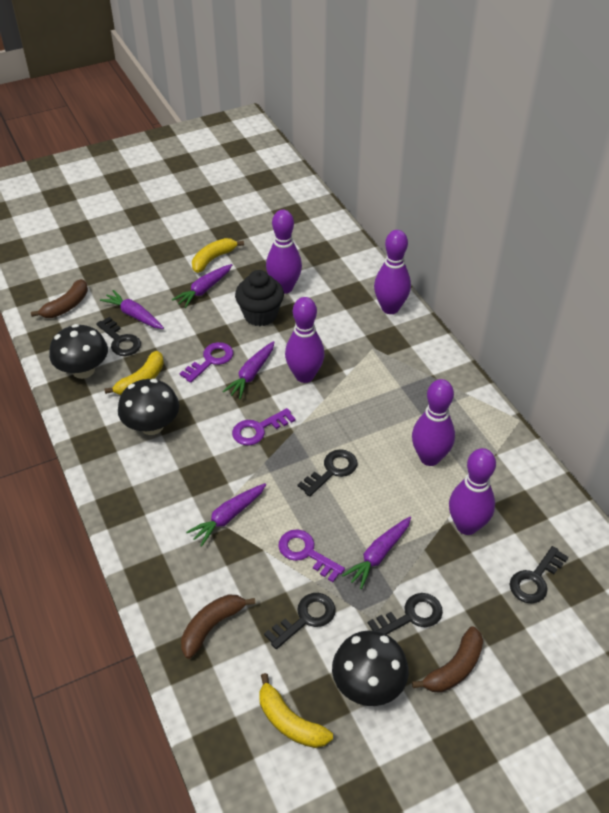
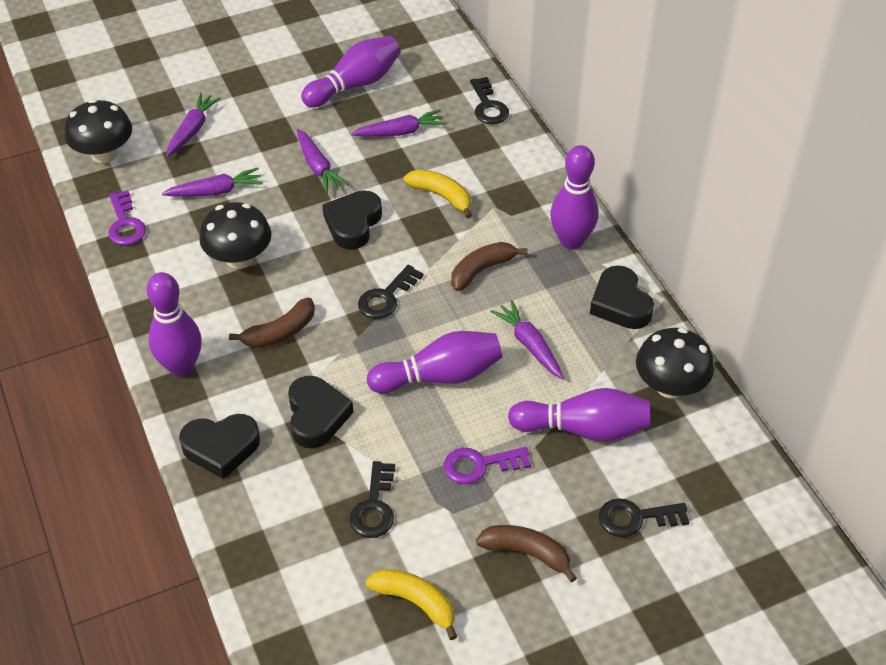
black cupcake: [235,270,284,326] = 1 -> none = 0
black heart: none = 0 -> [179,414,260,479] [288,376,353,448] [322,190,382,250] [590,265,654,329] = 4
black key: [96,317,141,356] [264,593,336,649] [298,449,357,497] [368,593,443,635] [510,546,568,604] = 5 -> [349,461,395,538] [358,265,424,319] [470,77,509,124] [599,498,689,537] = 4
purple key: [179,342,233,383] [232,408,296,446] [278,529,345,582] = 3 -> [108,190,146,245] [443,447,531,484] = 2
yellow banana: [104,351,164,395] [192,238,244,273] [259,673,333,748] = 3 -> [366,569,457,640] [404,169,472,219] = 2

